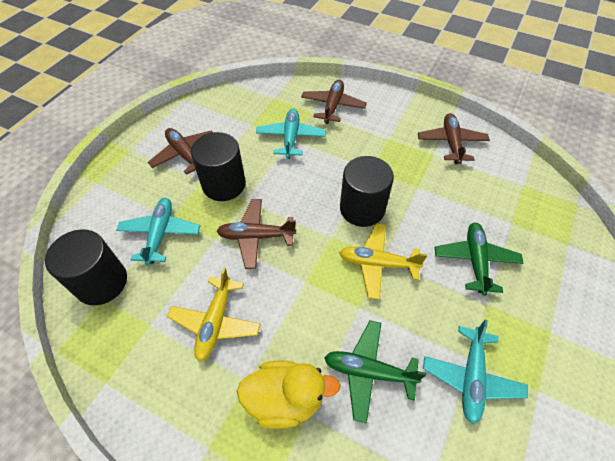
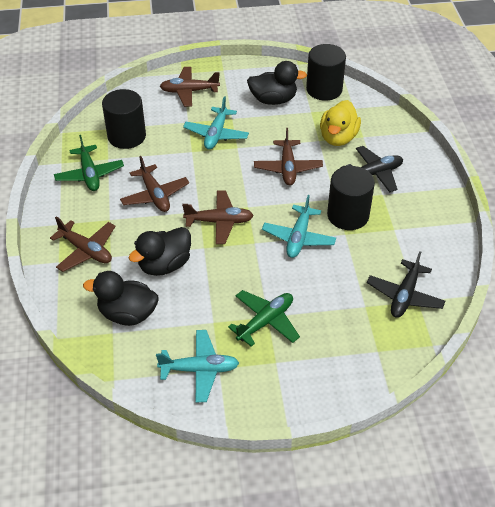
black duck: none = 0 -> [83,271,158,326] [129,227,191,276] [247,61,307,105] = 3
black plane: none = 0 -> [341,146,403,192] [367,251,445,318] = 2
brown plane: [148,128,214,175] [217,199,296,269] [301,80,367,124] [418,113,490,164] = 4 -> [50,217,116,272] [120,156,189,212] [160,67,220,107] [182,190,254,244] [254,128,323,185] = 5
yellow plane: [167,268,261,361] [339,223,427,300] = 2 -> none = 0

